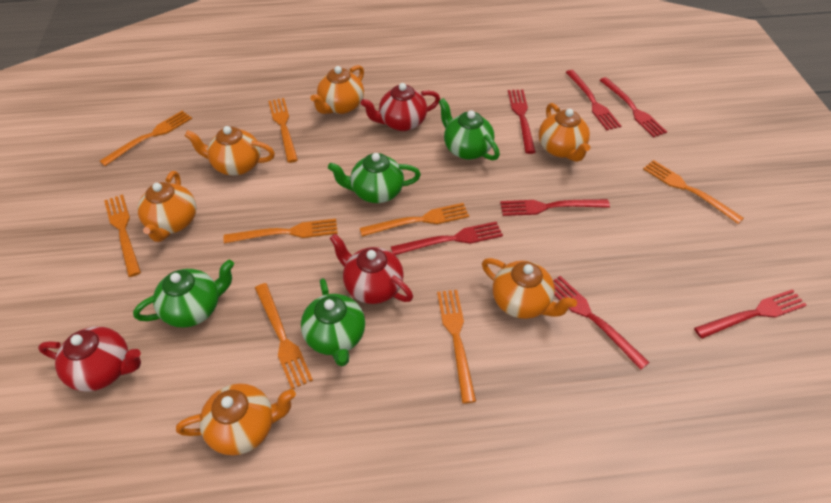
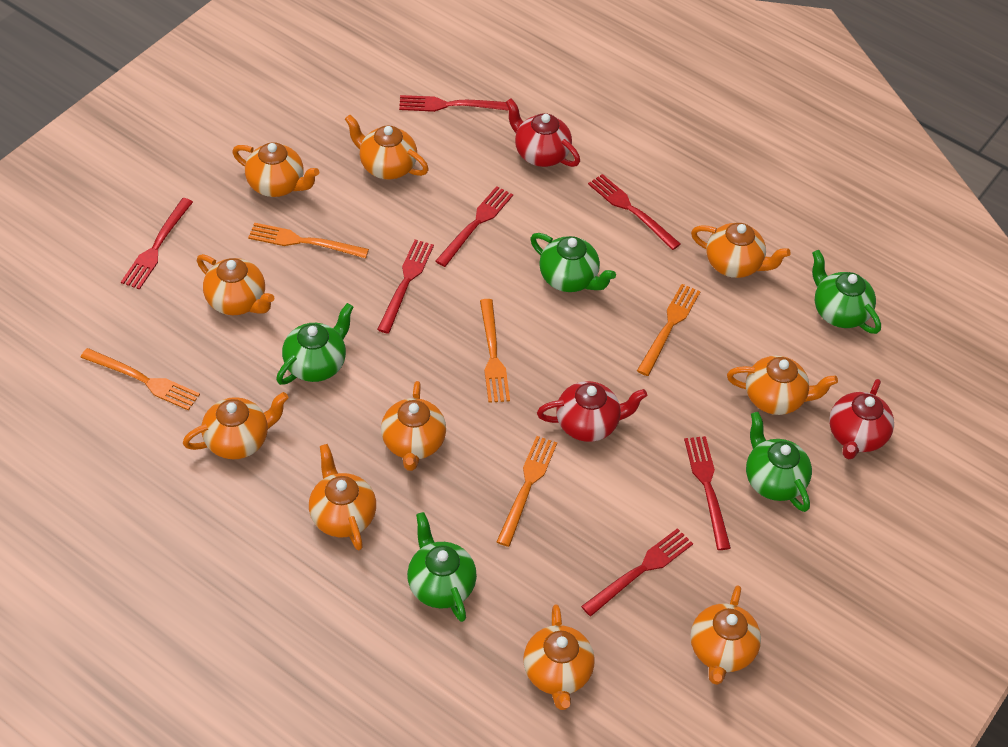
green teapot: [133,260,234,327] [301,278,365,366] [328,153,421,203] [439,98,500,160] = 4 -> [276,303,354,385] [407,512,477,622] [530,233,616,292] [746,412,812,512] [812,250,881,334] = 5
orange fork: [100,111,192,166] [104,194,141,277] [224,219,338,243] [255,283,313,389] [269,98,298,163] [360,203,469,237] [437,290,476,404] [643,160,744,224] = 8 -> [80,348,200,411] [248,223,369,258] [480,299,510,403] [496,436,557,547] [637,284,701,376] = 5
orange teapot: [137,171,196,242] [176,383,296,455] [184,126,275,176] [310,65,364,114] [482,258,577,319] [539,103,590,162] = 6 -> [183,392,288,459] [197,254,274,315] [232,142,319,197] [309,444,376,550] [345,115,429,179] [381,381,446,471] [523,605,595,710] [690,585,761,685] [691,223,791,278] [727,356,838,415] = 10

